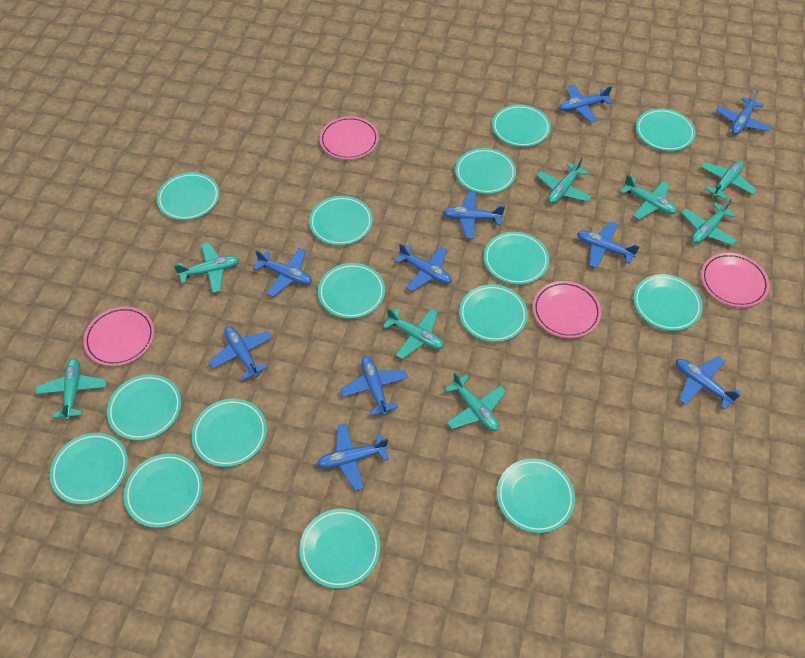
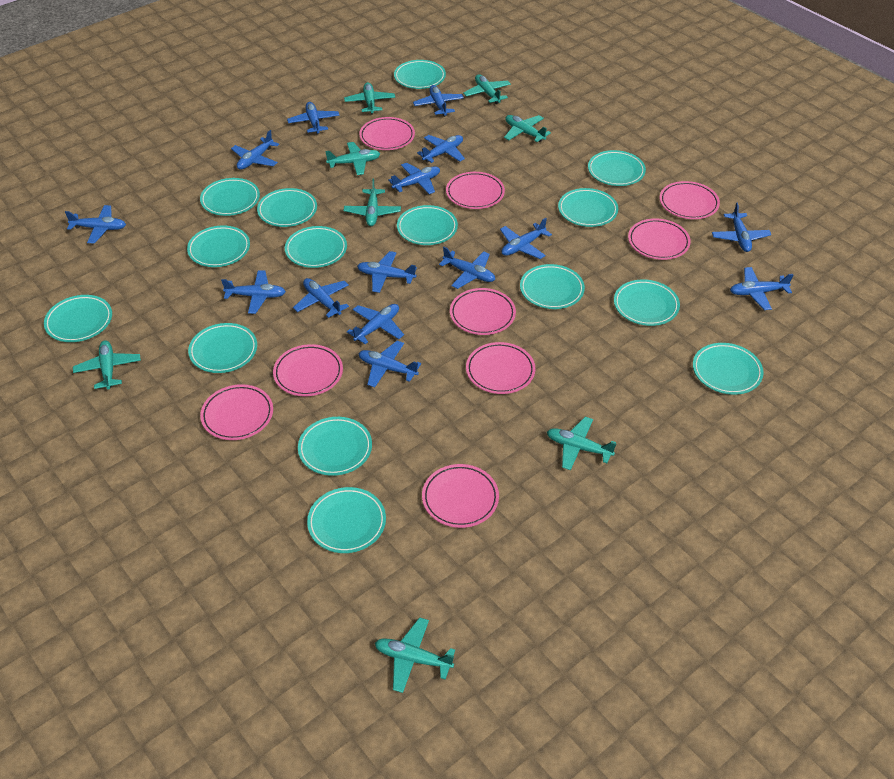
blue plane: [209,326,273,380] [253,248,312,297] [317,423,389,490] [340,356,408,416] [394,243,452,292] [443,191,505,239] [559,84,612,122] [577,222,640,268] [676,356,740,410] [716,90,771,135] = 10 -> [65,205,126,243] [221,270,286,314] [231,130,279,170] [287,102,340,134] [293,278,349,318] [347,304,404,344] [357,251,417,293] [358,341,421,387] [388,163,440,194] [413,85,464,117] [417,135,465,163] [439,247,495,289] [500,218,552,259] [712,203,771,252] [730,267,794,310] = 15
pink plate: [84,307,154,366] [320,116,379,160] [533,281,601,338] [701,253,769,307] = 4 -> [200,384,273,440] [273,344,343,396] [359,117,415,150] [422,464,499,528] [446,172,505,209] [450,288,516,335] [466,342,535,394] [628,219,691,260] [660,181,720,219] = 9

